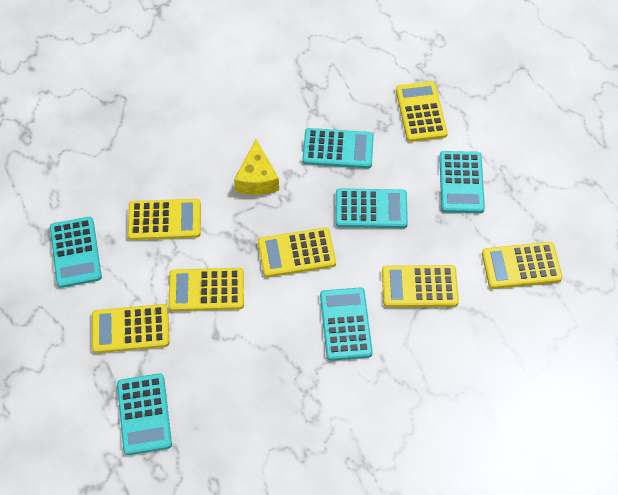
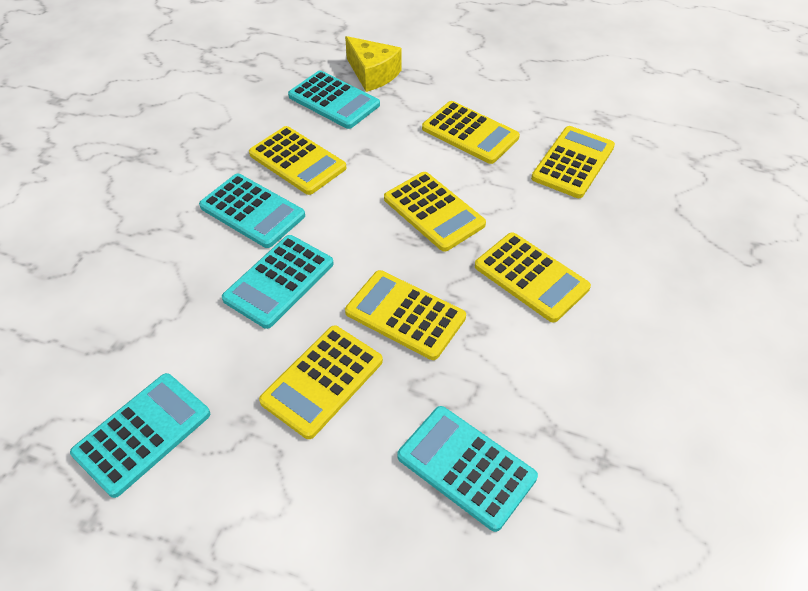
turquoise calculator: [50,217,102,288] [117,373,172,455] [302,128,374,168] [320,287,373,361] [335,188,408,228] [439,151,485,213] = 6 -> [70,373,210,498] [199,174,305,248] [222,235,334,329] [288,71,380,129] [397,406,538,532] = 5

